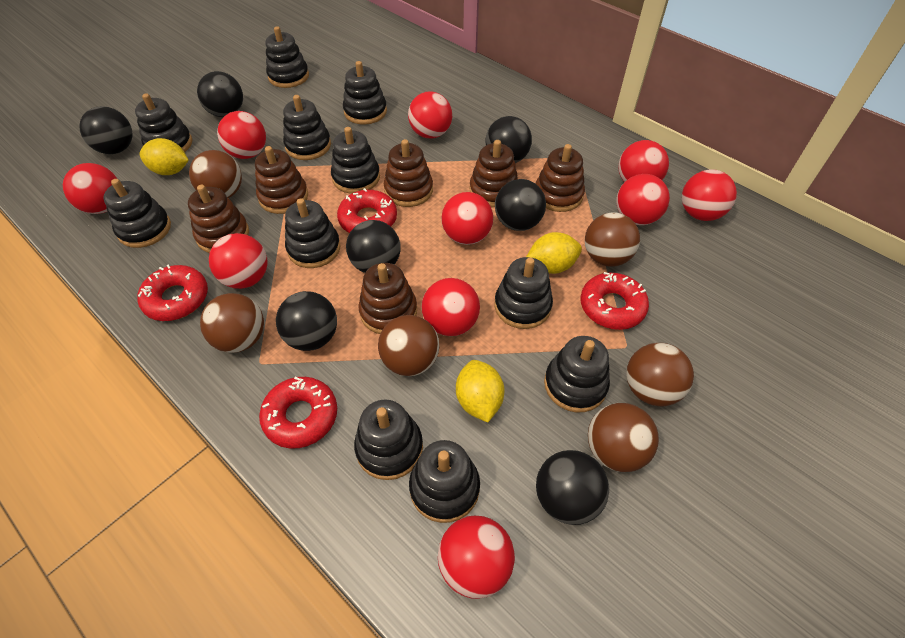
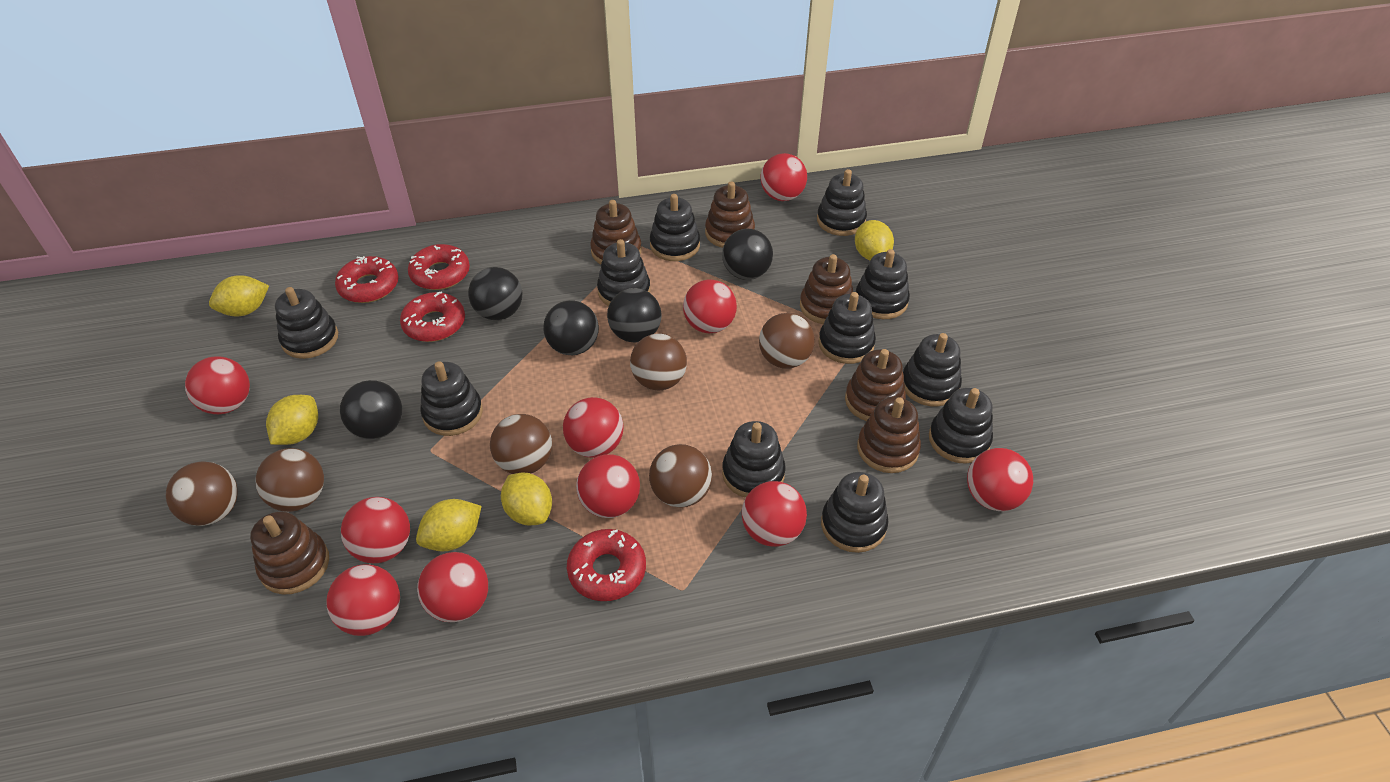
black ball: [79,106,133,154] [197,71,243,117] [276,291,337,351] [346,220,400,273] [485,116,532,163] [495,179,546,231] [536,450,609,525] = 7 -> [340,380,402,440] [468,267,522,320] [543,300,599,355] [607,288,662,342] [722,229,773,280] = 5
yellow lemon: [139,138,189,175] [456,360,504,423] [526,232,582,274] = 3 -> [209,275,269,316] [266,395,318,445] [416,499,481,552] [501,473,552,525] [855,220,894,260] = 5

